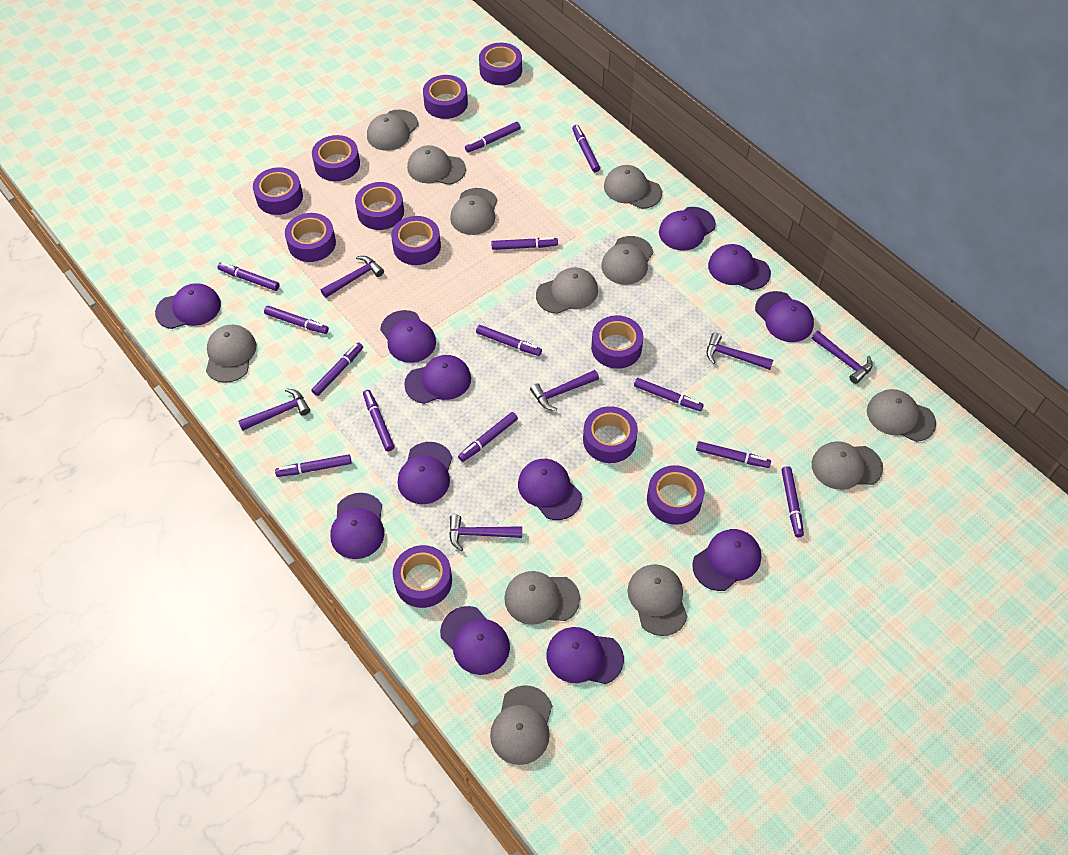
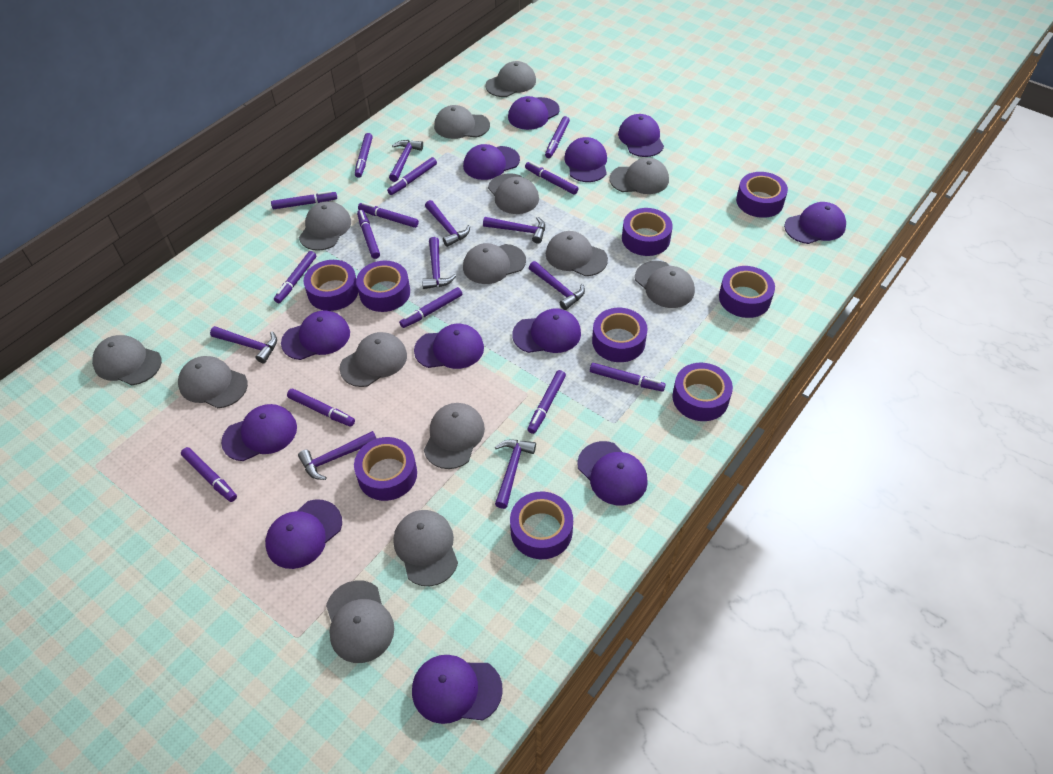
grey cap: [206,325,256,383] [367,110,418,151] [407,145,466,185] [450,188,497,235] [490,685,552,765] [504,571,580,625] [536,267,598,314] [601,236,653,285] [604,165,662,209] [627,564,688,636] [812,441,883,490] [867,389,936,442] = 12 -> [92,335,162,385] [178,356,248,408] [299,201,351,251] [326,580,394,663] [340,332,407,387] [393,510,458,586] [424,403,485,469] [434,105,490,139] [463,243,526,284] [485,61,536,97] [488,173,539,214] [546,231,608,276] [609,158,669,194] [635,261,695,308] = 14
purple hammer: [238,388,310,431] [321,256,384,298] [449,514,522,551] [530,370,599,411] [706,332,773,370] [812,331,873,384] = 6 -> [210,326,277,363] [298,431,377,480] [389,140,423,182] [422,237,456,289] [425,200,470,247] [483,217,545,244] [495,440,536,509] [529,261,585,310] = 8
purple tape: [253,167,303,215] [285,213,336,262] [312,135,360,181] [355,182,404,230] [391,216,441,265] [393,545,452,608] [423,75,468,119] [479,43,522,85] [583,406,638,463] [591,315,643,369] [647,465,704,525] = 11 -> [304,260,358,311] [354,437,417,501] [356,261,410,312] [510,492,573,559] [592,308,648,362] [622,208,673,256] [672,363,733,421] [719,266,775,318] [736,172,788,218] = 9

